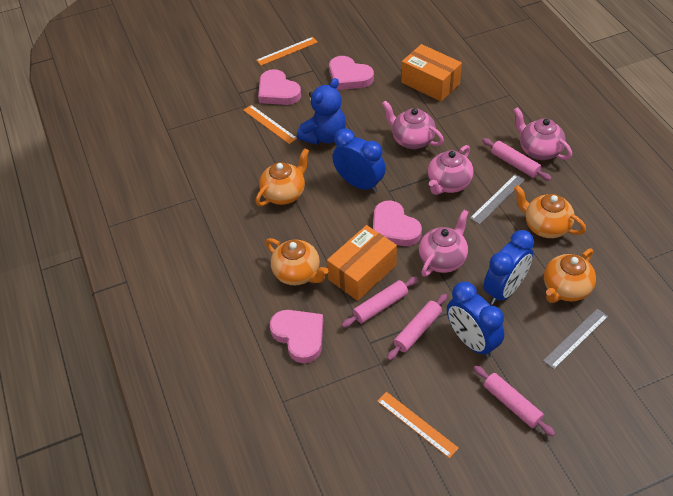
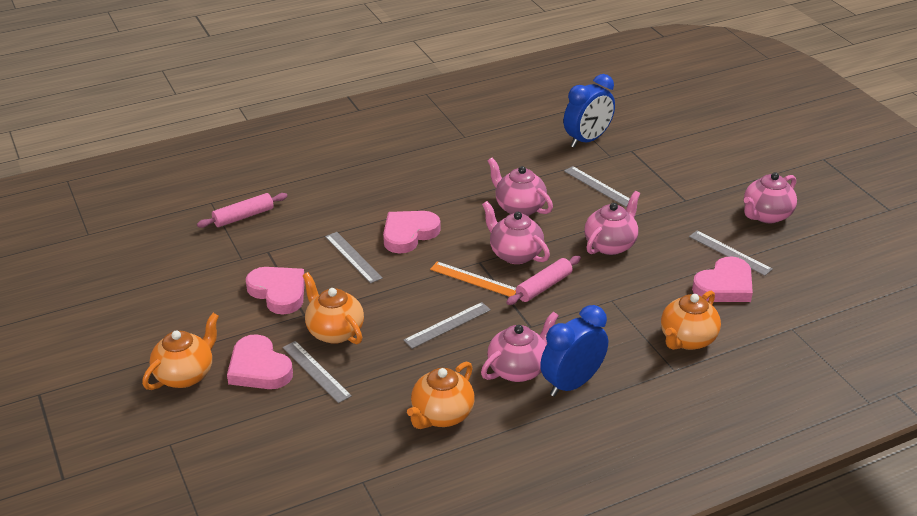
blue clock: [332,128,386,193] [447,282,504,358] [483,230,534,305] = 3 -> [540,305,608,397] [564,74,615,148] = 2
blue teddy bear: [297,78,346,145] = 1 -> none = 0
grey ruler: [470,174,525,224] [543,309,608,369] = 2 -> [283,341,352,403] [325,232,383,283] [403,302,491,349] [564,166,630,207] [689,231,773,276] = 5
orange box: [327,225,397,301] [401,44,462,102] = 2 -> none = 0
orange ruler: [243,105,297,144] [256,37,318,66] [377,392,459,458] = 3 -> [430,261,516,297] = 1
pink rolling pin: [342,277,418,328] [387,294,447,360] [474,366,555,437] [482,138,552,181] = 4 -> [197,193,287,228] [506,256,581,305] = 2
pink teapot: [382,100,444,149] [419,210,469,277] [428,145,474,195] [513,107,572,160] = 4 -> [481,312,559,382] [482,201,550,264] [488,158,553,216] [584,191,640,255] [744,172,797,223] = 5

